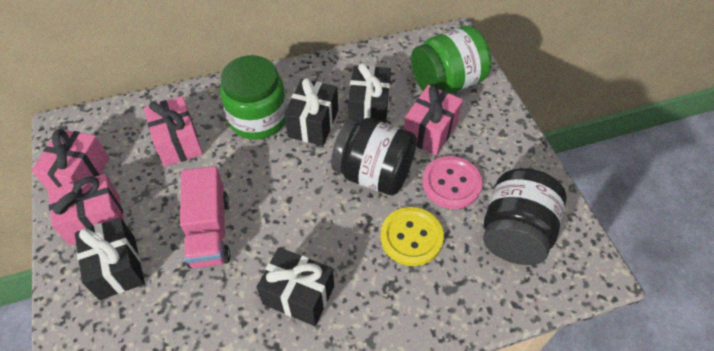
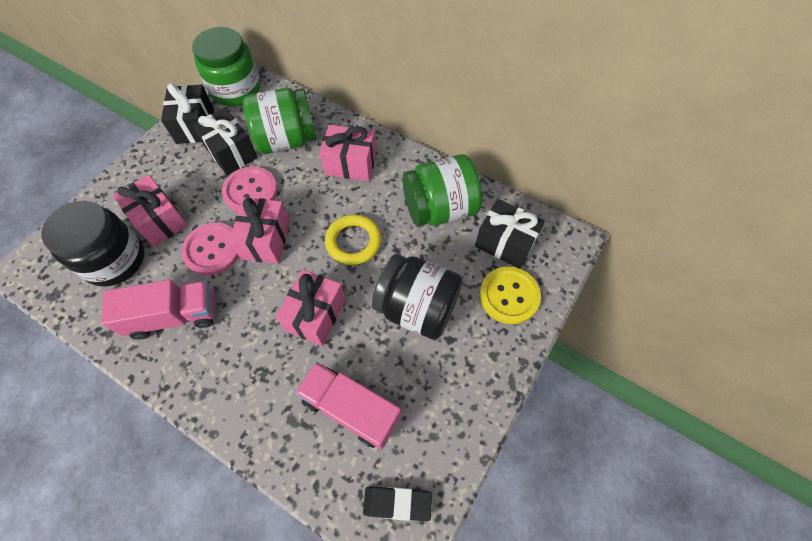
black eraser: none = 0 -> [363,486,432,521] = 1
black gift: [75,218,145,300] [256,247,334,326] [284,78,338,146] [348,63,391,123] = 4 -> [161,83,214,144] [193,108,258,175] [475,199,545,269] = 3
green jar: [220,55,287,140] [411,26,491,94] = 2 -> [192,27,261,106] [243,88,317,154] [402,154,482,226] = 3
pink button: [422,156,482,209] = 1 -> [181,222,239,275] [222,166,277,212] = 2
pink truck: [180,166,230,268] = 1 -> [101,279,214,339] [295,362,401,449] = 2
yellow ring: none = 0 -> [325,214,381,265] = 1

